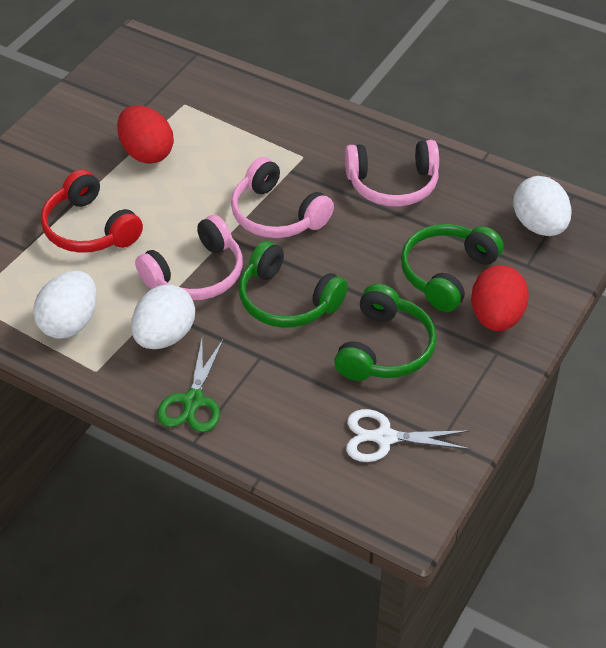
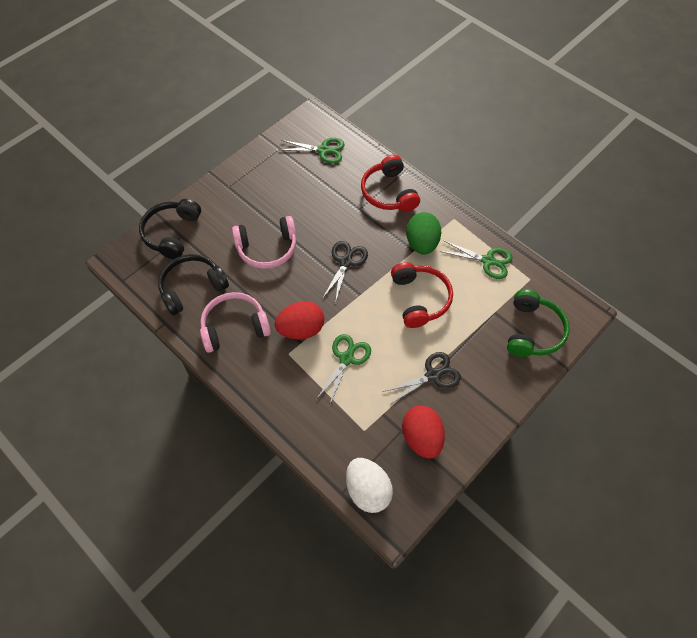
black headphones: none = 0 -> [139,199,201,260] [158,254,229,315] = 2
black scissors: none = 0 -> [322,241,368,303] [383,352,461,404] = 2
green egg: none = 0 -> [406,212,441,255] = 1
green headphones: [239,241,348,328] [334,284,437,381] [401,224,503,312] = 3 -> [507,289,570,357] = 1
green scissors: [157,338,224,432] = 1 -> [281,138,345,164] [317,334,371,404] [439,240,512,279] = 3
pink headphones: [135,215,243,300] [231,157,334,238] [345,140,439,207] = 3 -> [200,292,271,353] [232,216,296,269] = 2
red headphones: [41,169,143,253] = 1 -> [361,154,420,212] [391,262,453,328] = 2
white egg: [33,271,97,339] [131,284,195,349] [513,176,572,236] = 3 -> [346,458,393,513] = 1
white scissors: [346,409,470,462] = 1 -> none = 0

